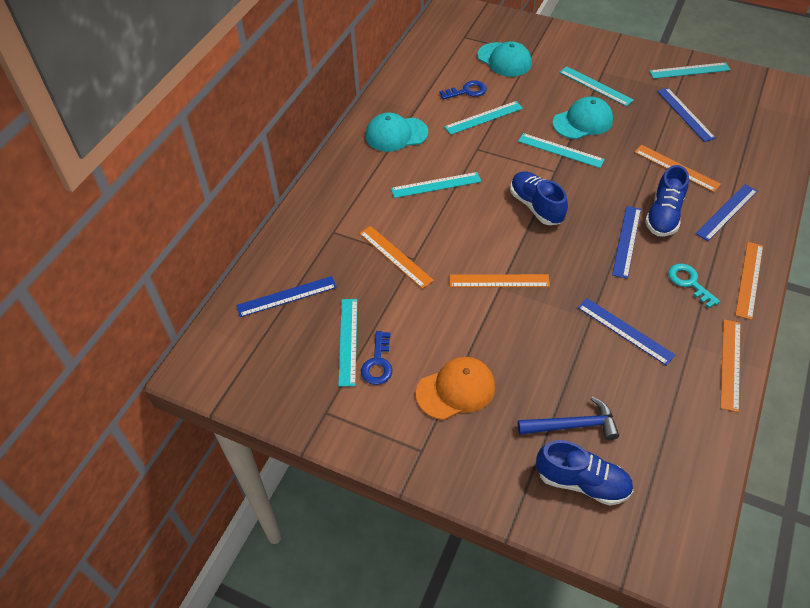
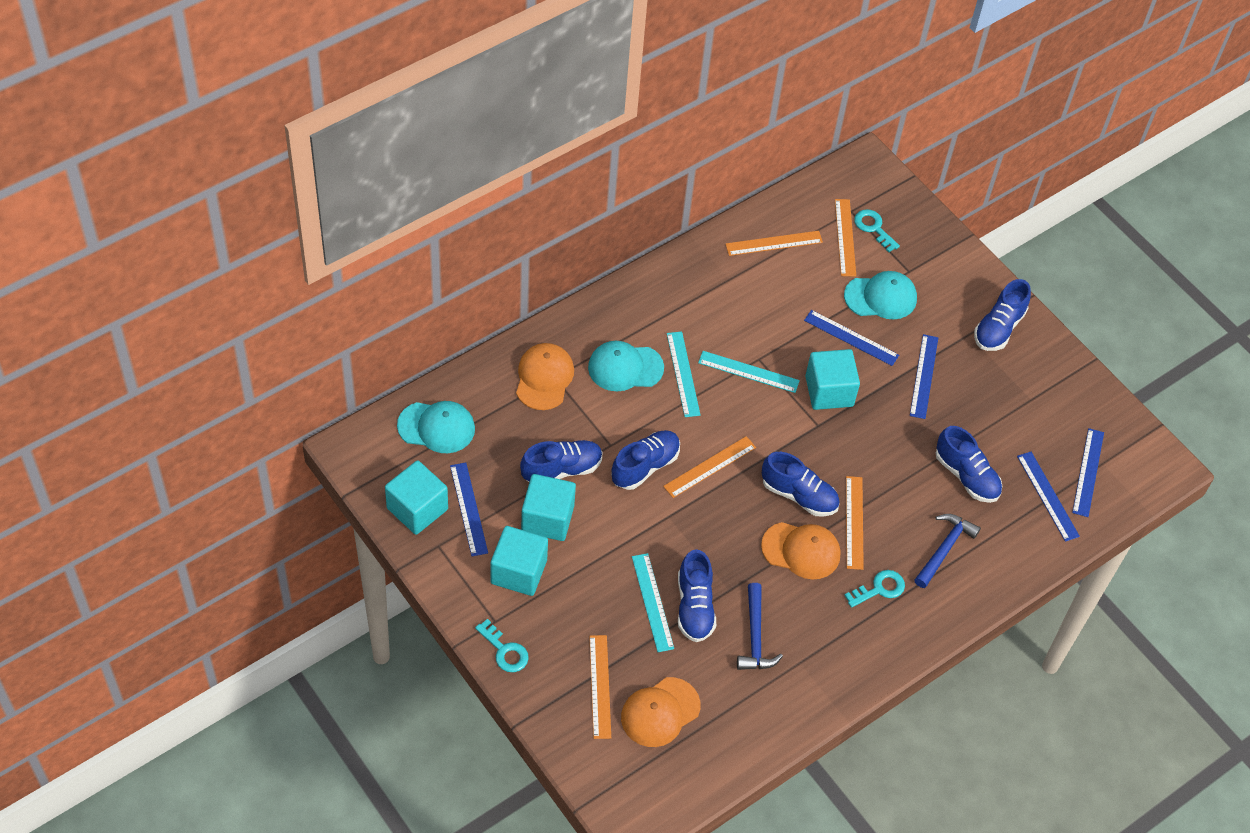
blue hammer: [518,397,619,440] = 1 -> [737,583,783,670] [915,514,981,588] = 2
blue key: [361,331,392,385] [440,80,487,100] = 2 -> none = 0
blue shoe: [510,171,568,225] [536,440,633,505] [645,165,689,237] = 3 -> [520,440,603,482] [611,430,680,490] [678,549,716,642] [762,452,840,517] [936,426,1002,503] [974,279,1031,351] = 6
orange cap: [416,357,495,420] = 1 -> [516,343,574,410] [621,677,700,747] [761,522,840,580] = 3
turquoise cube: none = 0 -> [385,460,448,535] [491,526,548,596] [521,474,576,541] [805,349,860,410] = 4
turquoise key: [668,264,720,308] = 1 -> [475,619,529,672] [844,570,905,608] [854,209,900,252] = 3
turquoise ruler: [338,299,357,387] [391,172,481,198] [444,101,523,135] [518,133,605,168] [559,66,634,106] [649,62,730,79] = 6 -> [632,553,674,652] [667,331,700,417] [698,351,800,393] = 3

